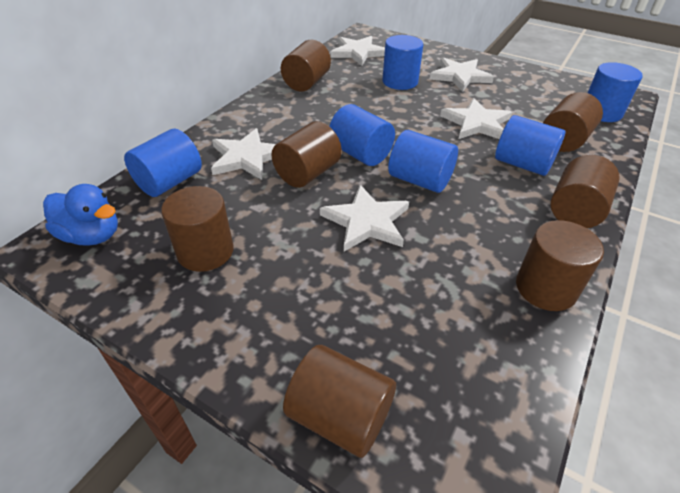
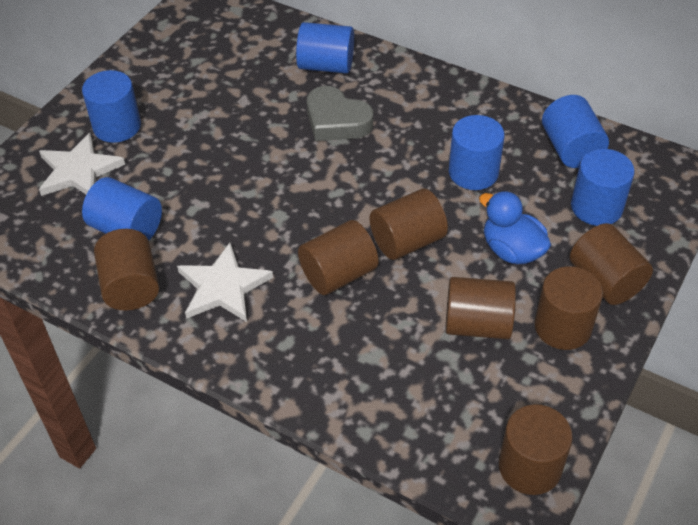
grey heart: none = 0 -> [307,86,373,141] = 1
white star: [211,128,276,180] [320,185,409,251] [330,36,385,66] [429,57,494,92] [440,98,512,139] = 5 -> [39,133,125,196] [177,243,273,322] = 2

